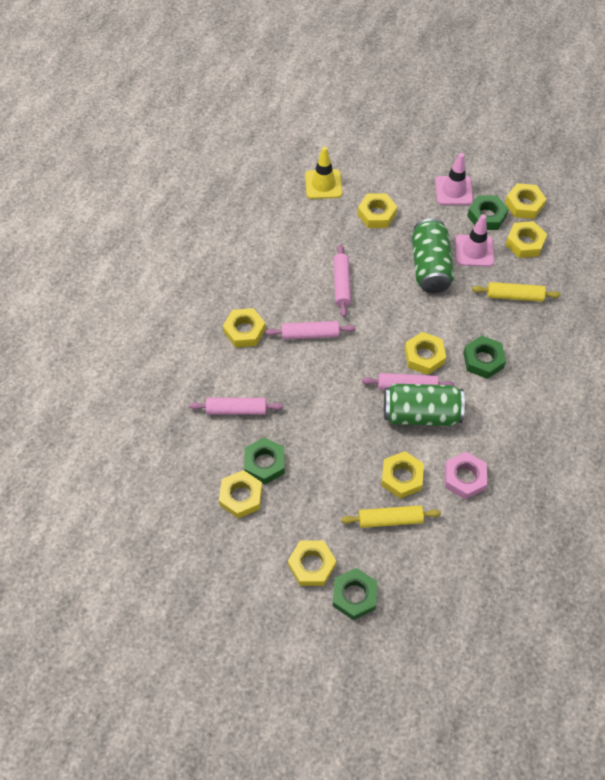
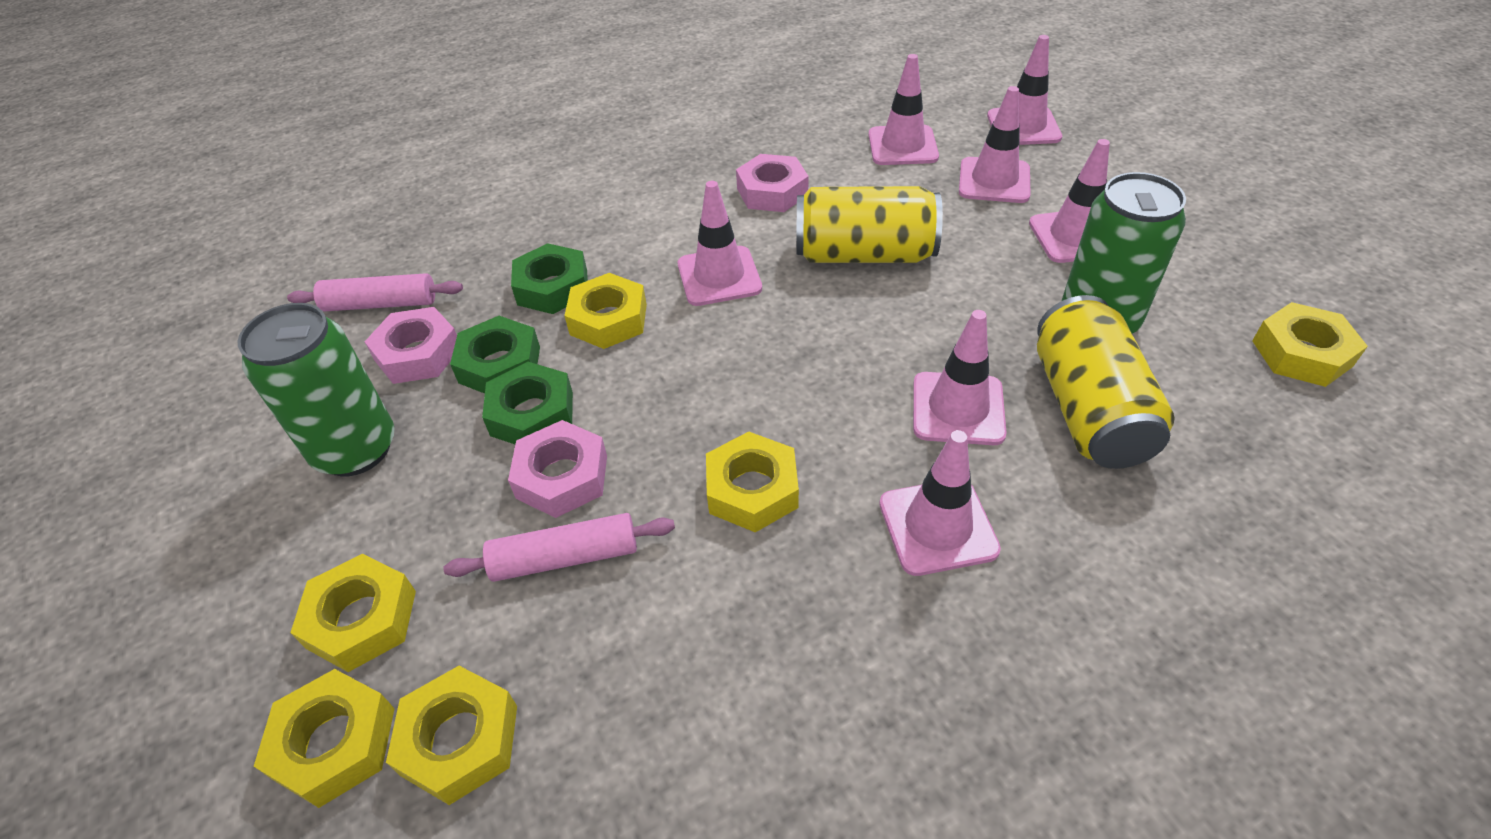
green nut: [244,437,285,484] [333,568,377,620] [463,336,506,379] [467,195,509,230] = 4 -> [450,316,540,394] [482,362,573,444] [511,243,588,314] = 3
pink nut: [445,452,487,499] = 1 -> [365,307,457,384] [508,420,607,518] [736,154,809,212] = 3
pink rolling pin: [189,398,283,415] [266,321,355,340] [333,244,351,317] [362,373,455,390] = 4 -> [287,273,463,312] [443,513,675,582] = 2
pink traffic cone: [435,153,473,205] [455,214,494,267] = 2 -> [678,181,762,306] [869,54,939,165] [879,430,1001,576] [913,310,1007,445] [959,86,1031,203] [987,35,1062,145] [1029,139,1110,263] = 7
yellow can: none = 0 -> [796,186,943,263] [1037,295,1175,469] = 2
yellow nut: [219,470,262,519] [223,308,266,347] [288,541,336,586] [357,193,397,228] [381,451,424,499] [404,332,446,375] [505,183,546,219] [506,221,547,258] = 8 -> [254,669,395,808] [290,554,416,672] [386,666,517,805] [564,273,647,349] [706,431,799,532] [1252,302,1368,387] = 6
yellow rolling pin: [341,505,441,528] [472,282,561,302] = 2 -> none = 0
yellow traffic cone: [305,146,342,199] = 1 -> none = 0

